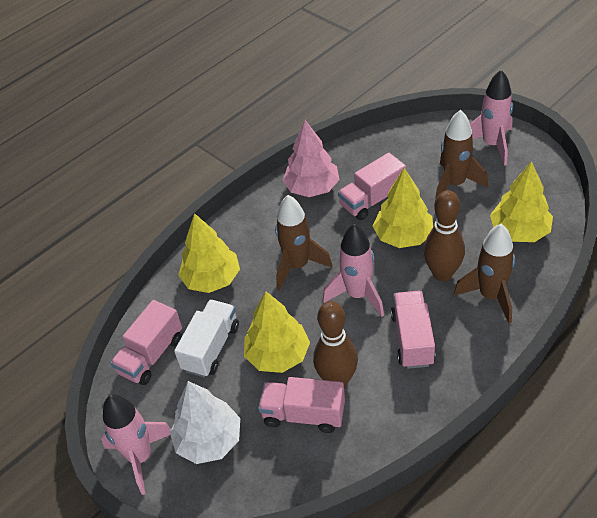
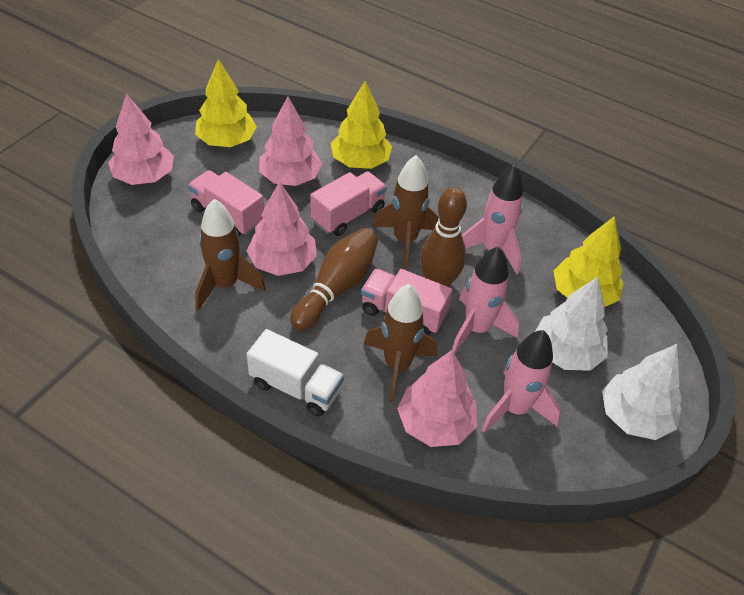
pink tree: [283,120,339,197] = 1 -> [108,93,174,185] [247,181,317,276] [259,97,322,186] [397,350,477,447] = 4
pink truck: [111,300,182,385] [258,377,345,433] [338,153,406,220] [391,291,435,369] = 4 -> [188,170,264,236] [310,171,387,236] [361,269,453,335] = 3
white tree: [170,381,240,464] = 1 -> [535,277,608,371] [602,344,682,440] = 2
yellow tree: [178,213,240,293] [244,291,310,373] [373,168,433,248] [490,161,553,242] = 4 -> [195,59,257,147] [331,81,392,169] [554,216,624,307] = 3

